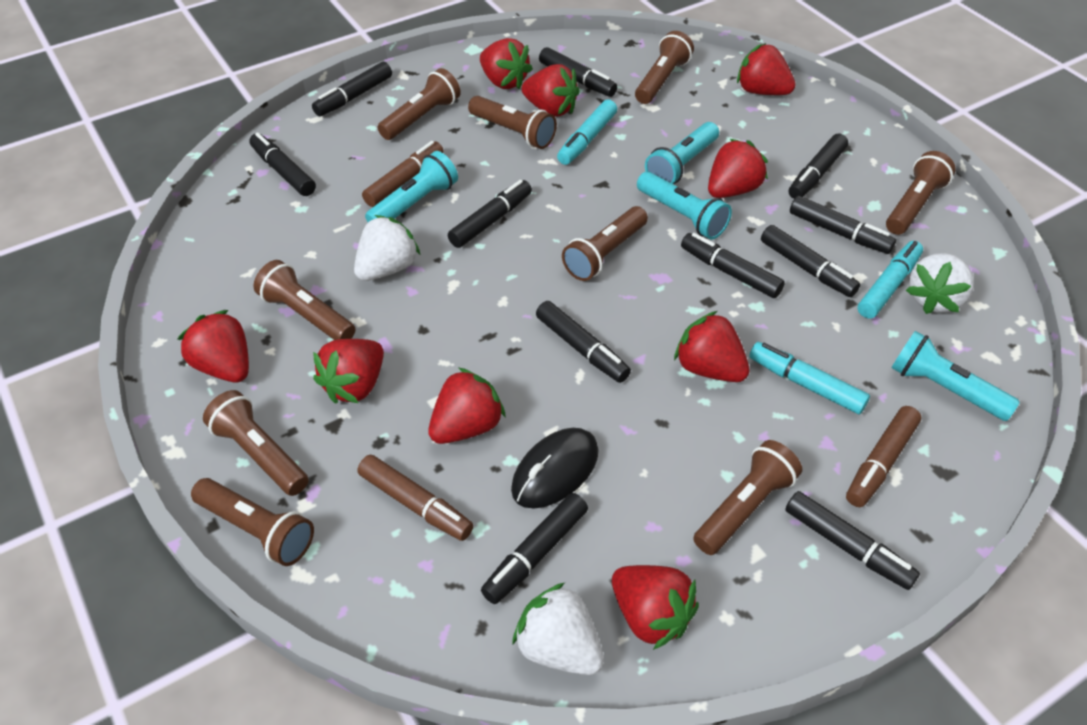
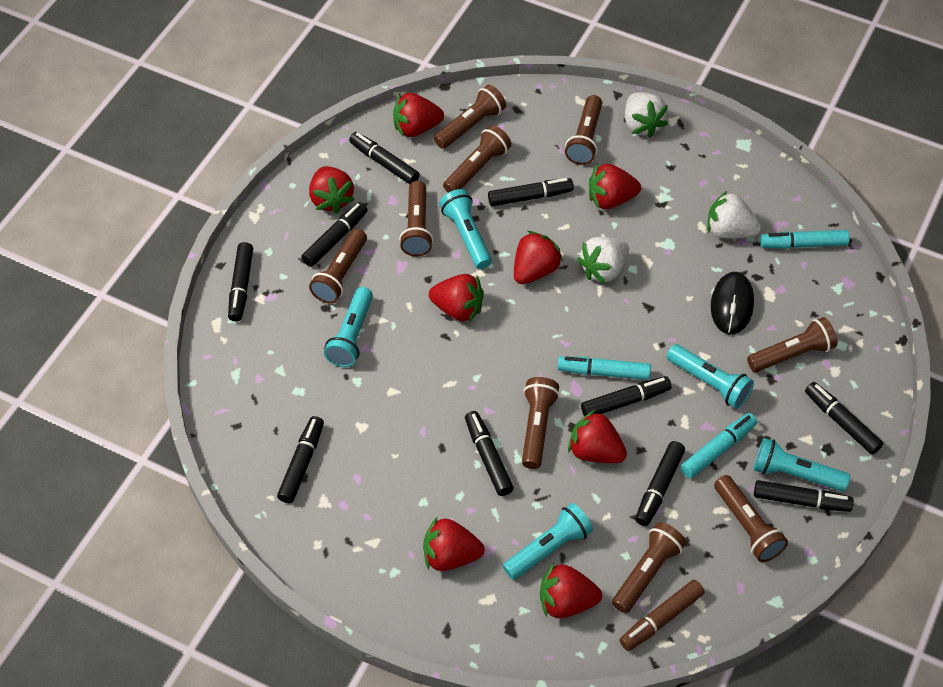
black marker: [249,132,316,196] [312,62,392,116] [448,180,532,248] [481,493,588,604] [536,301,631,383] [539,47,617,97] [681,233,785,298] [761,225,860,297] [785,491,920,590] [789,133,848,199] [790,196,896,254] = 11 -> [228,242,253,322] [277,416,324,503] [301,202,368,267] [349,132,420,184] [465,411,514,496] [488,178,574,206] [581,376,672,416] [635,441,685,526] [754,480,854,512] [805,382,883,455] = 10
brown marker: [358,455,473,541] [362,141,444,207] [846,406,921,507] = 3 -> [619,580,705,651] = 1
red strawberry: [178,310,249,382] [313,339,384,404] [428,368,506,444] [480,38,533,89] [521,64,580,117] [612,565,699,650] [674,311,750,382] [708,139,768,198] [737,43,796,95] = 9 -> [309,166,355,214] [393,93,444,137] [423,517,485,571] [429,274,484,322] [514,231,563,284] [540,563,602,618] [568,410,627,463] [589,163,641,209] = 8
turquoise flashlight: [365,151,458,222] [637,172,732,240] [645,122,719,184] [892,331,1020,421] = 4 -> [324,287,373,367] [439,189,492,269] [503,503,593,580] [667,344,754,409] [753,438,850,492] = 5

